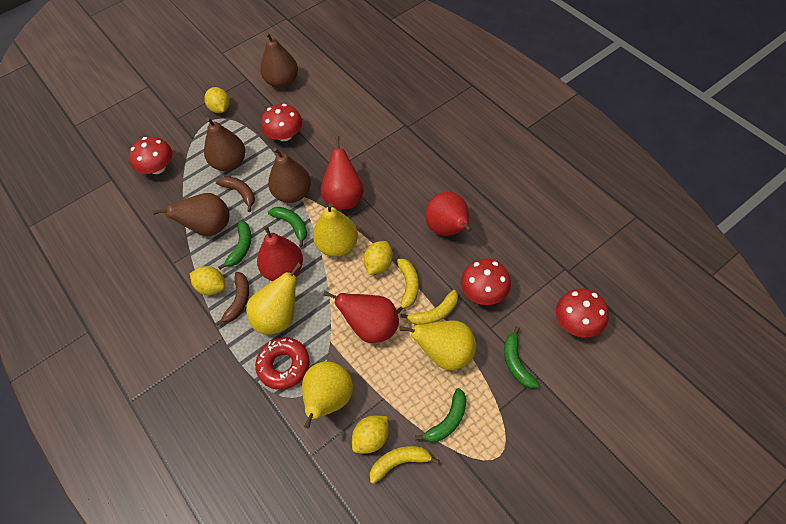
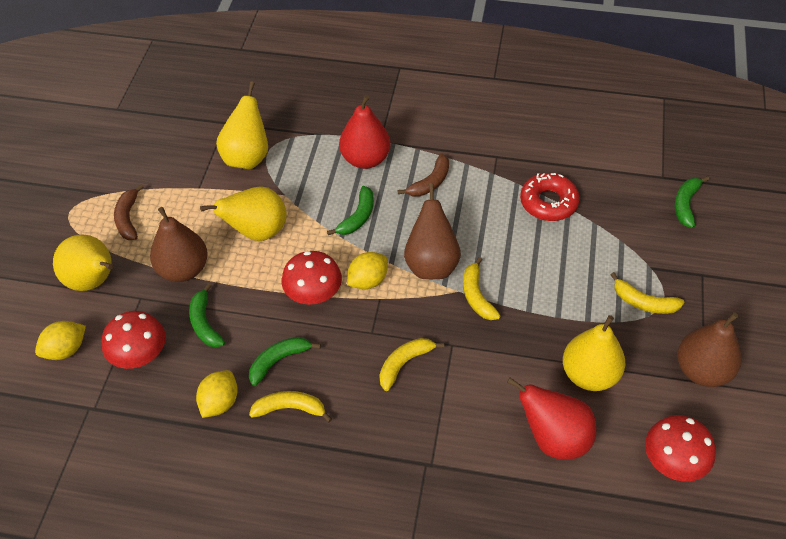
brown pear: [153,193,230,236] [204,117,245,171] [260,32,298,88] [268,148,311,203] = 4 -> [150,207,208,282] [404,183,461,279] [677,312,742,387] = 3
red mushroom: [129,137,173,174] [261,104,302,141] [461,259,511,305] [556,288,609,338] = 4 -> [101,311,166,369] [282,251,342,305] [645,415,716,482] = 3
red pear: [257,225,303,281] [321,136,364,210] [323,291,399,343] [425,192,472,236] = 4 -> [339,95,391,169] [507,378,596,460] = 2
yellow banana: [370,446,440,484] [397,259,419,314] [400,290,458,325] = 3 -> [249,391,332,422] [379,338,445,391] [463,257,501,320] [610,272,684,314] = 4
yellow lemon: [190,266,225,295] [204,87,229,113] [352,416,389,454] [363,241,393,275] = 4 -> [35,321,86,360] [196,370,238,418] [347,252,388,289] = 3

